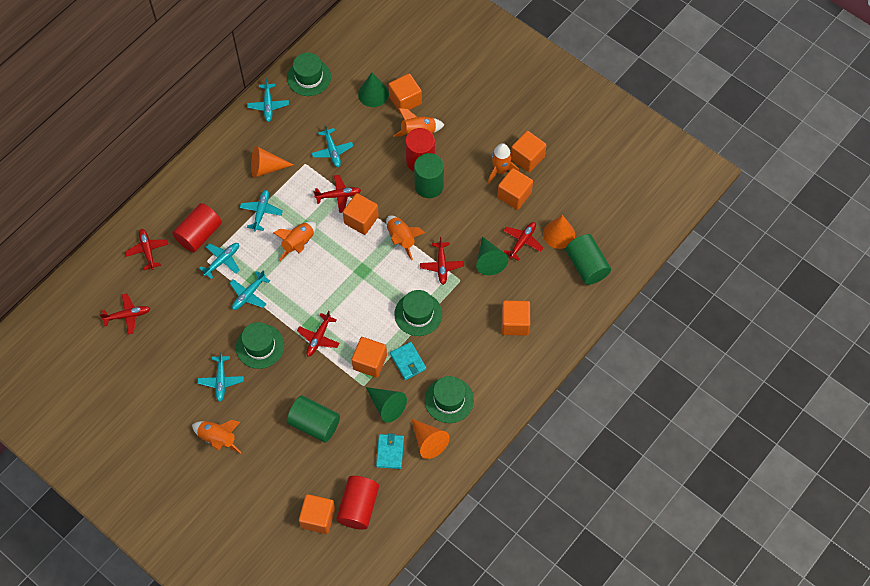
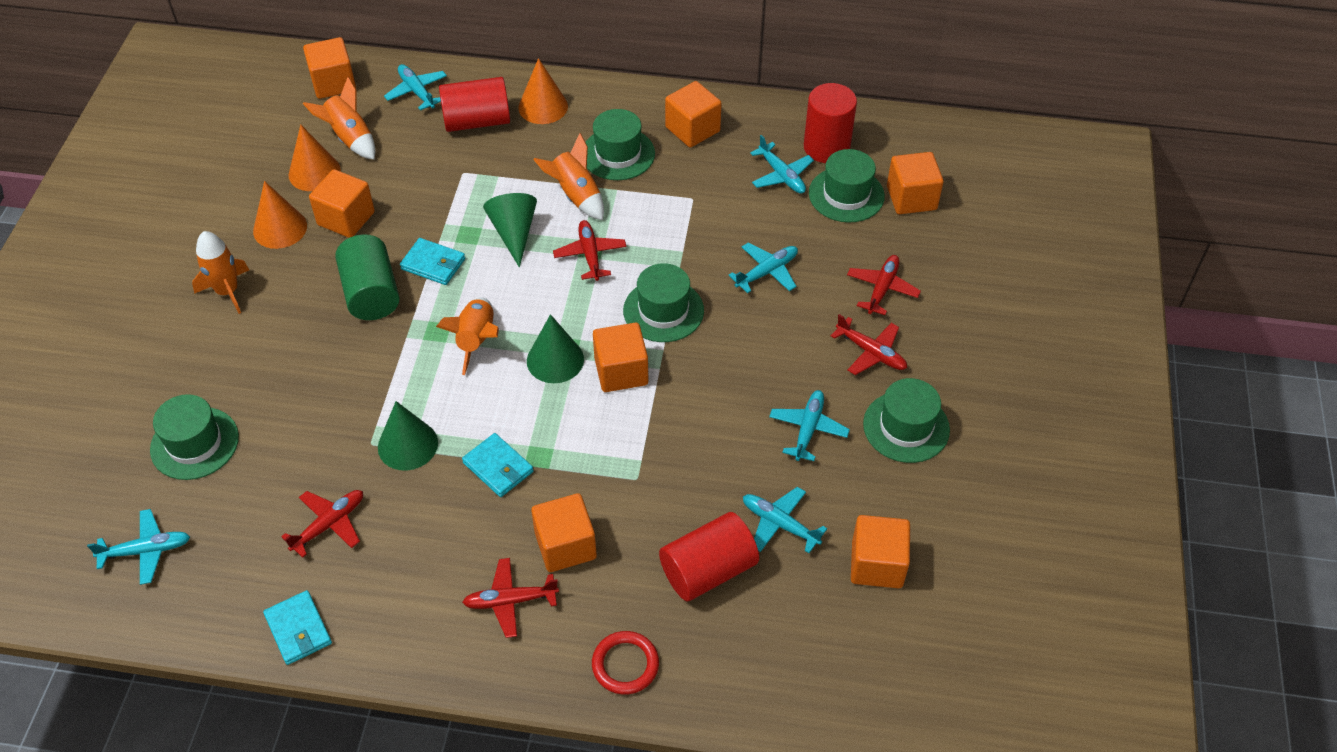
green cylinder: [287,396,340,443] [414,153,444,198] [566,234,611,285] = 3 -> [335,234,400,320] = 1
green hat: [236,322,284,369] [287,53,331,96] [394,290,442,336] [425,376,474,423] = 4 -> [150,394,239,480] [586,109,655,180] [623,263,704,342] [809,149,885,223] [863,378,950,463] = 5
orange rocket: [192,420,242,454] [273,221,316,261] [386,215,425,260] [393,108,445,137] [488,143,519,183] = 5 -> [192,231,249,314] [303,77,375,160] [436,297,499,375] [533,133,604,220] = 4
red plane: [99,294,150,334] [125,229,169,270] [297,311,340,356] [314,175,361,213] [420,237,464,285] [503,222,543,261] = 6 -> [281,490,363,558] [462,558,559,638] [553,220,627,281] [831,314,907,375] [847,255,921,315] = 5
red ring: none = 0 -> [592,631,659,695] = 1
turquoise wallet: [376,433,404,469] [390,342,426,380] = 2 -> [263,590,332,665] [400,238,465,285] [462,433,534,497] = 3

